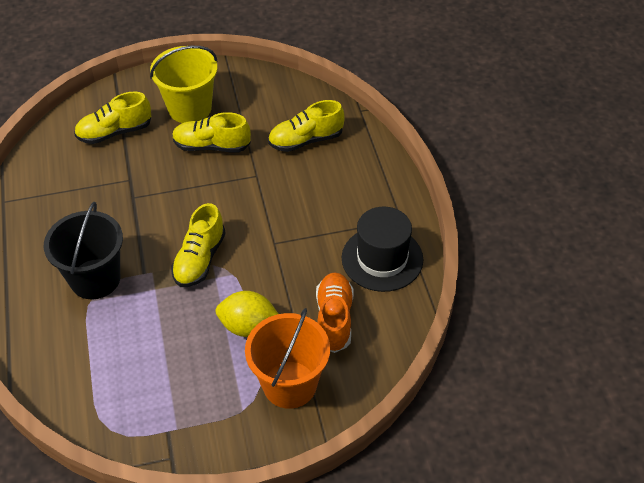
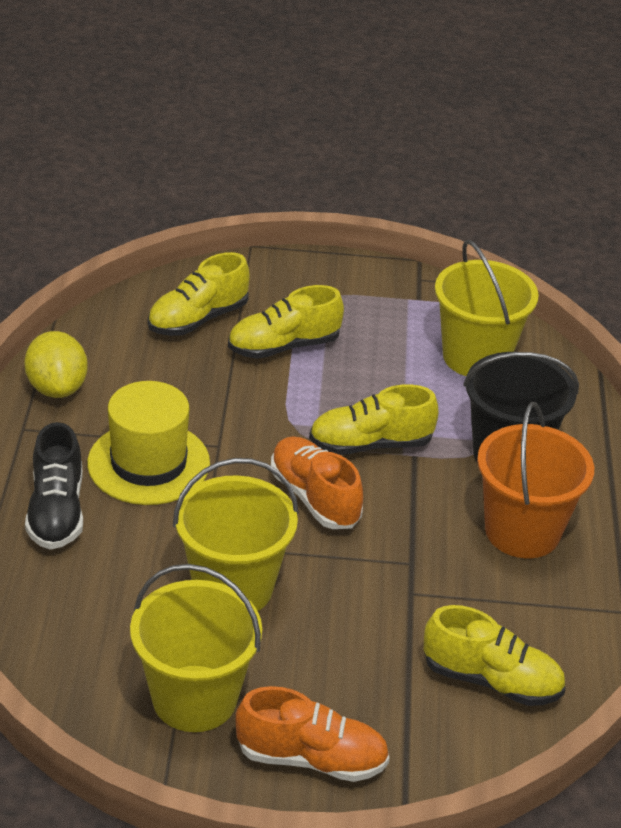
black hat: [342,207,423,292] = 1 -> none = 0
black shoe: none = 0 -> [25,422,83,550] = 1
orange shoe: [316,272,353,353] = 1 -> [235,686,390,782] [271,436,363,529] = 2
yellow bucket: [150,46,218,123] = 1 -> [130,564,262,732] [173,458,299,611] [435,240,539,376] = 3
yellow hat: none = 0 -> [87,381,210,505] = 1

